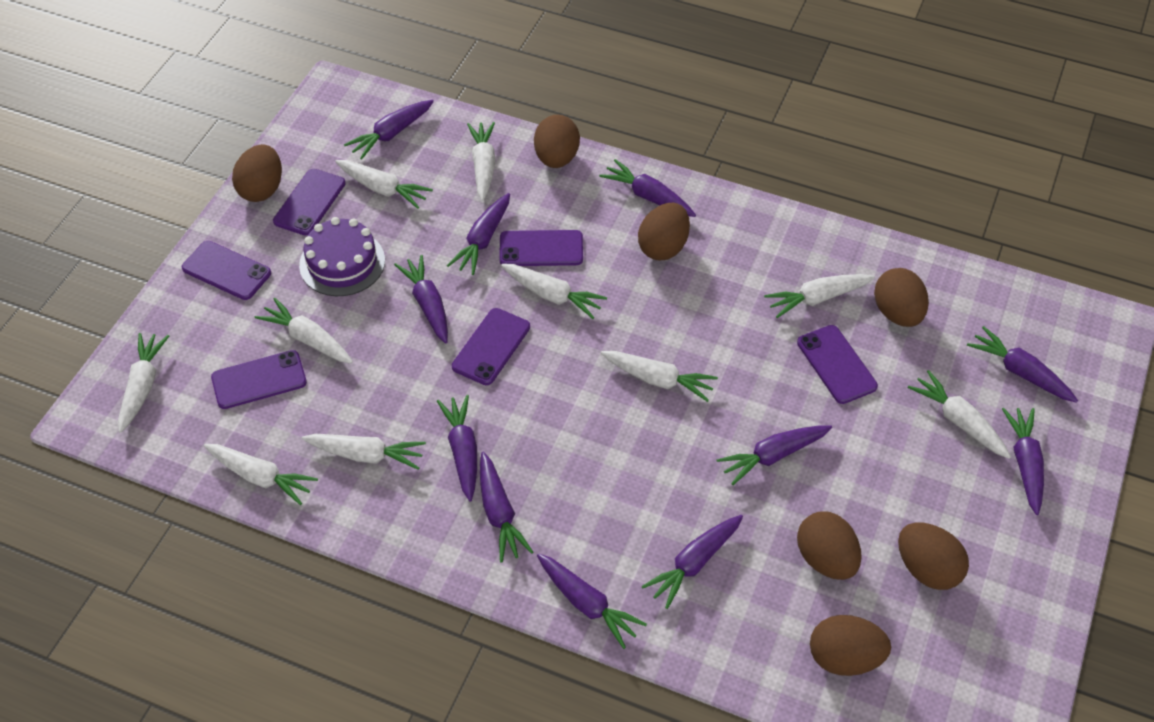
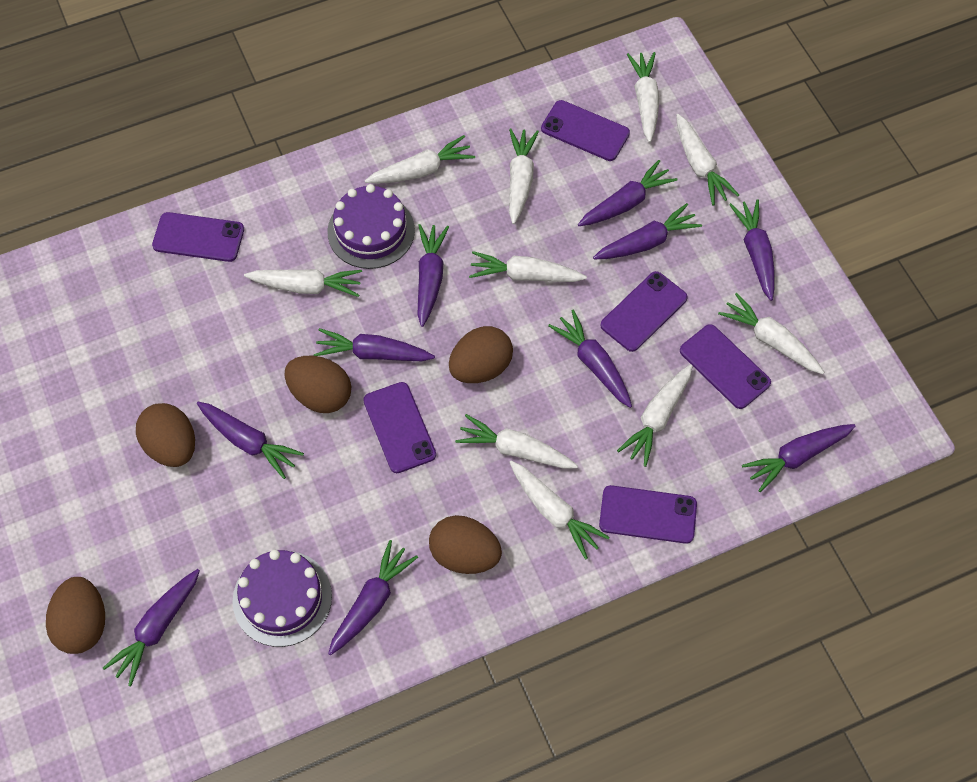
brown egg: [232,144,282,202] [534,115,580,168] [638,203,690,260] [797,512,862,580] [810,615,891,676] [874,268,929,327] [898,523,969,590] = 7 -> [46,577,105,654] [136,403,195,467] [285,356,351,413] [429,515,502,574] [449,326,513,383] = 5
purple cake: [299,217,385,296] = 1 -> [232,550,332,647] [327,184,415,269] = 2
purple carrot: [344,100,434,160] [394,255,448,343] [437,395,477,501] [447,193,510,275] [480,452,533,563] [537,554,647,649] [599,159,696,217] [641,515,743,609] [716,425,832,485] [967,326,1078,403] [1002,408,1044,515] = 11 -> [103,569,200,686] [197,402,304,479] [314,328,435,361] [328,540,418,655] [417,224,449,327] [548,310,632,408] [578,160,678,226] [593,203,702,259] [729,199,775,301] [742,424,855,492] = 10

